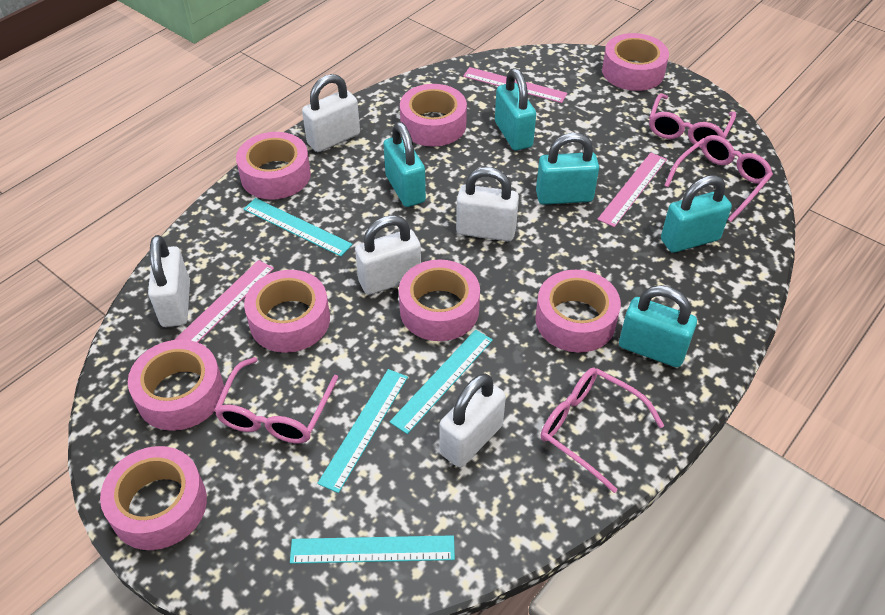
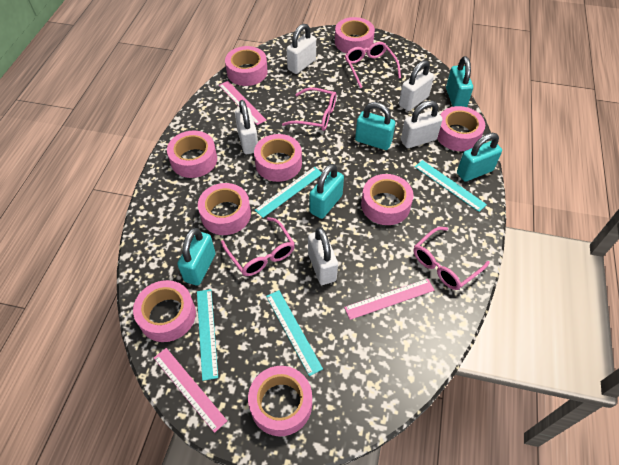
pink tape: [100,446,207,550] [128,339,224,431] [236,132,311,199] [244,270,330,353] [399,259,480,341] [400,84,467,147] [535,270,621,353] [602,33,669,91] = 8 -> [133,280,196,342] [167,131,217,178] [198,183,251,235] [225,46,268,86] [248,366,312,436] [254,134,302,182] [335,17,375,53] [361,174,413,225] [437,106,485,151] = 9

